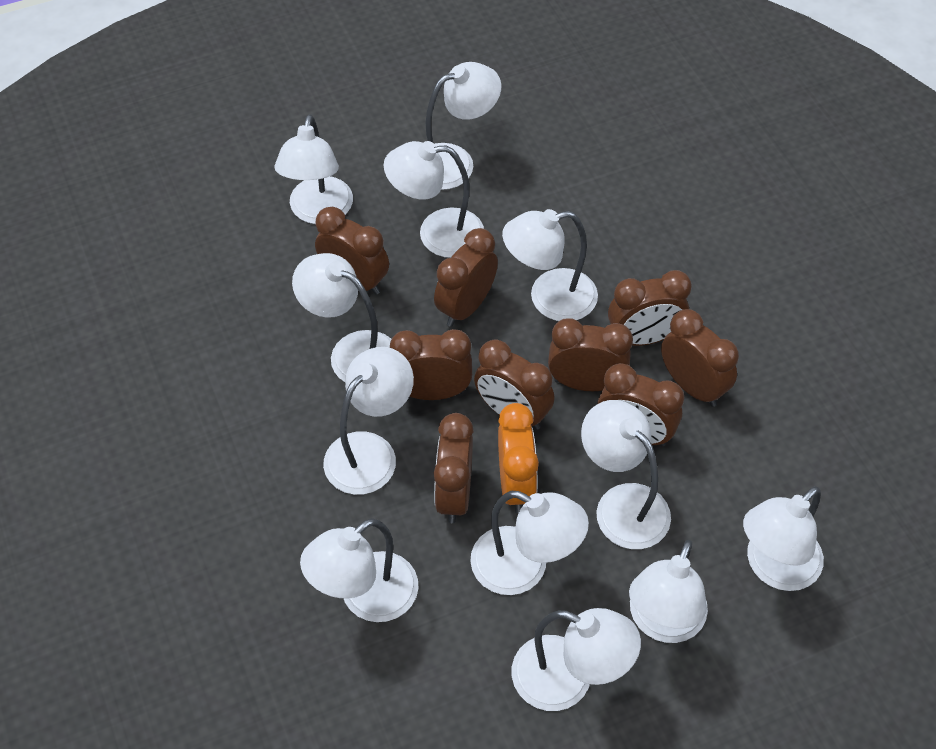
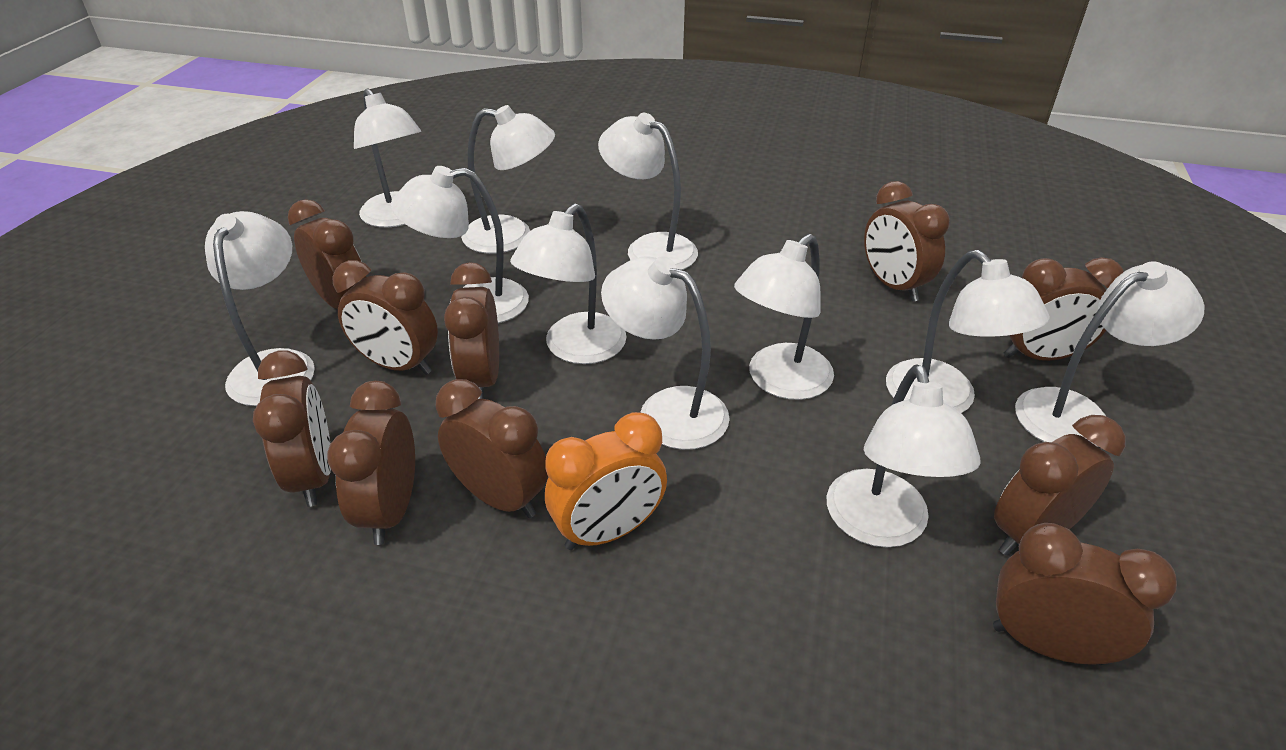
brown clock: [315,207,389,295] [390,329,472,400] [434,228,498,327] [434,413,474,523] [474,339,555,430] [548,318,633,391] [597,363,684,446] [608,270,692,346] [661,309,739,407] = 9 -> [253,351,331,507] [288,199,366,309] [327,381,415,545] [332,260,438,375] [436,379,548,518] [444,262,499,399] [864,181,949,302] [993,523,1177,665] [994,415,1126,556] [1003,257,1124,361] = 10
white lamp: [274,114,353,224] [292,253,391,382] [300,518,419,622] [323,347,414,495] [384,141,484,258] [425,62,501,190] [470,491,589,595] [502,209,598,321] [512,608,641,711] [581,400,671,549] [629,540,708,643] [743,486,824,591] = 12 -> [205,211,315,406] [354,88,421,227] [391,166,529,323] [461,105,555,254] [510,204,626,364] [598,113,698,270] [601,256,730,450] [734,234,834,400] [827,364,981,548] [886,250,1050,413] [1015,261,1204,447] = 11

